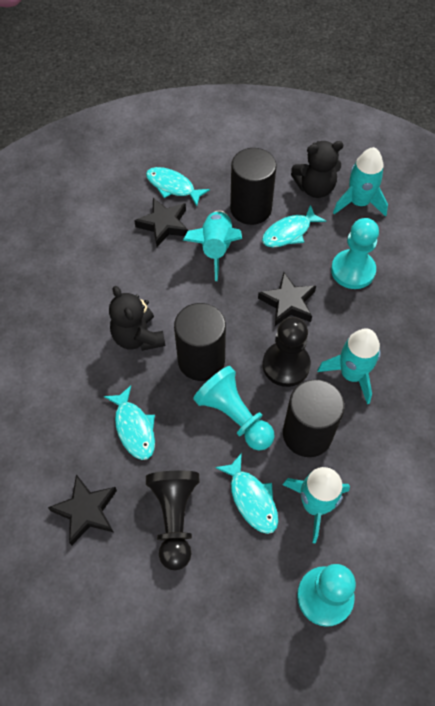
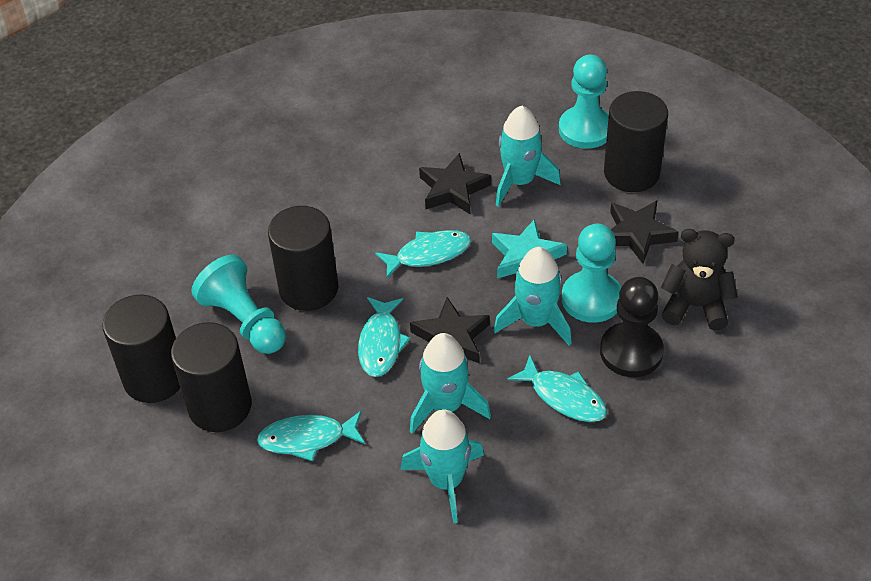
black cylinder: [174,303,226,381] [230,148,277,225] [283,379,345,457] = 3 -> [102,295,180,403] [171,322,252,432] [268,206,338,311] [604,91,668,192] = 4
black pawn: [146,471,200,571] [263,317,311,387] = 2 -> [600,277,664,377] = 1
black teddy bear: [109,286,166,351] [291,141,343,198] = 2 -> [661,229,738,331] = 1
turquoise star: none = 0 -> [492,219,567,278] = 1

